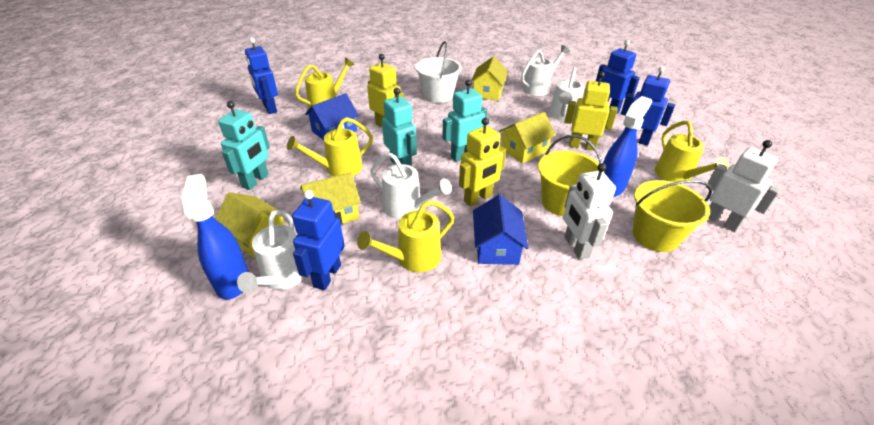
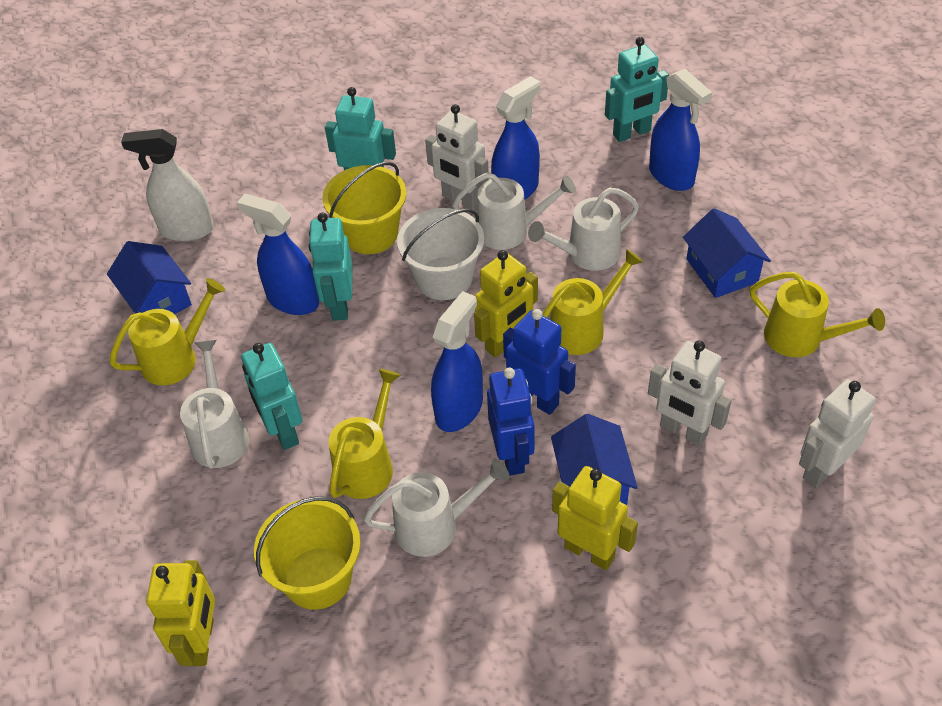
blue house: [305,93,359,140] [473,195,528,265] = 2 -> [107,241,192,314] [551,414,638,505] [683,208,771,298] = 3
blue robot: [245,37,278,114] [292,190,345,290] [596,40,640,114] [621,66,675,146] = 4 -> [487,368,534,476] [503,309,576,415] = 2
blue spray bottle: [181,174,249,300] [603,96,652,197] = 2 -> [237,194,319,315] [431,291,483,432] [491,76,540,200] [649,69,712,191] = 4
turquoise robot: [218,101,270,190] [382,88,417,166] [442,79,487,162] = 3 -> [241,343,302,450] [309,213,353,321] [325,87,396,170] [605,37,669,142] = 4
white robot: [563,163,616,260] [706,140,781,232] = 2 -> [425,104,489,210] [648,340,732,446] [799,380,875,488] = 3
white spray bottle: none = 0 -> [121,129,214,241] = 1
yellow house: [215,192,285,259] [300,172,361,225] [471,56,508,101] [499,112,556,163] = 4 -> none = 0

